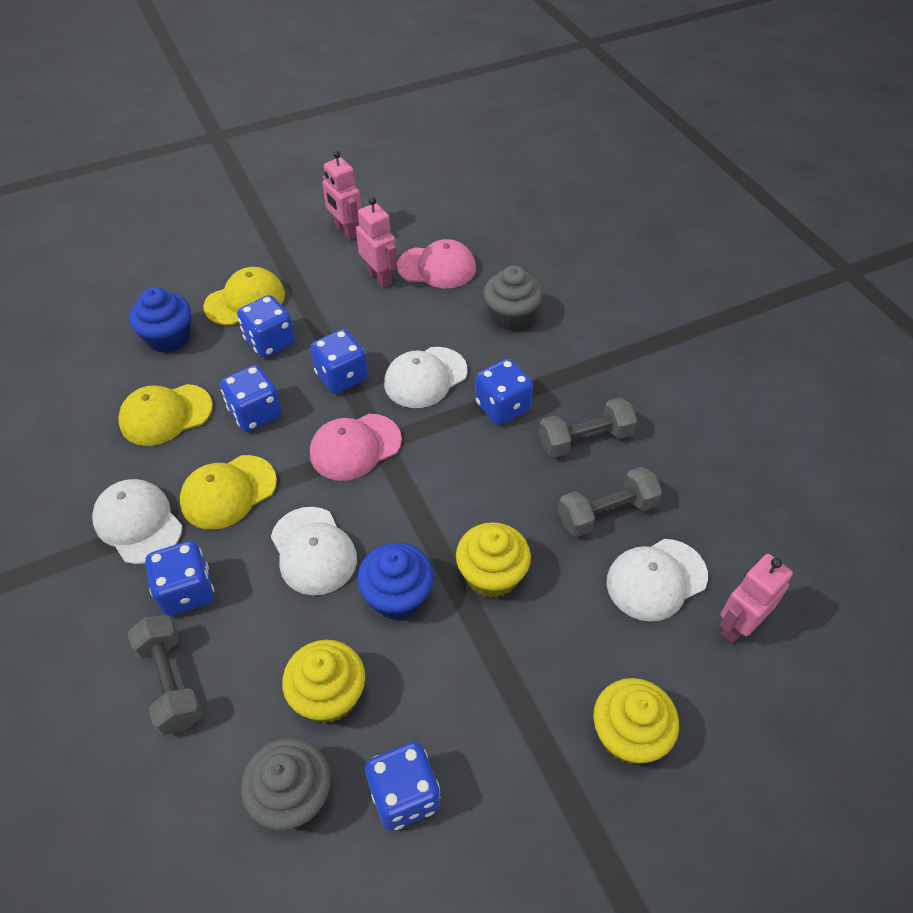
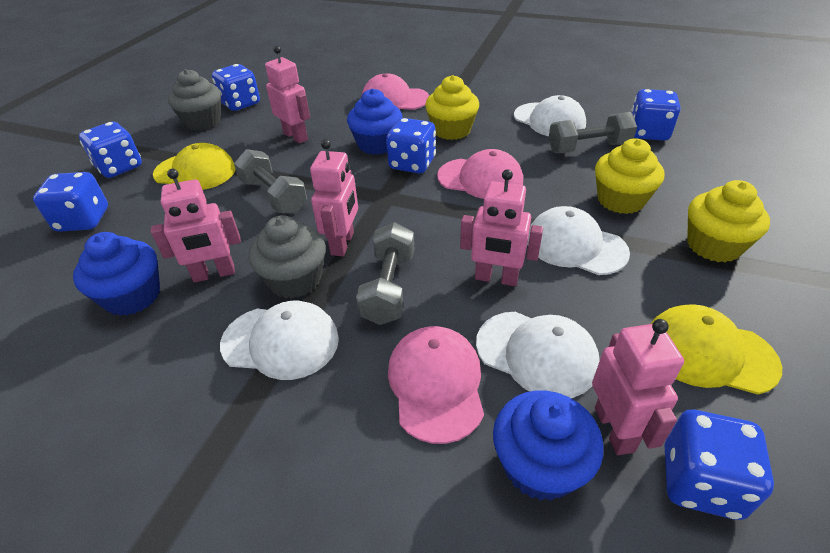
blue cupcake: [129,287,191,353] [357,543,434,620] = 2 -> [73,232,160,316] [347,89,403,155] [493,390,603,501] = 3
pink cap: [310,414,402,481] [397,239,476,288] = 2 -> [362,73,430,110] [388,326,484,444] [437,149,523,199] = 3
pink robot: [322,151,361,240] [356,197,397,288] [720,554,793,643] = 3 -> [151,169,241,282] [265,46,310,144] [310,139,358,256] [460,169,543,286] [592,319,684,455] = 5
yellow cap: [118,384,213,446] [180,455,277,530] [204,267,285,325] = 3 -> [153,143,235,190] [651,304,782,394] = 2

